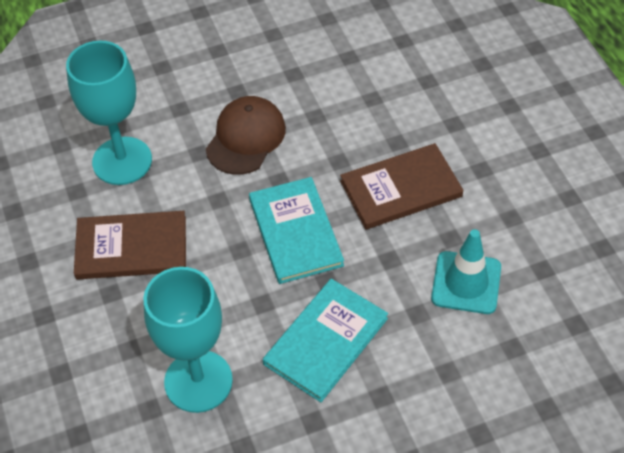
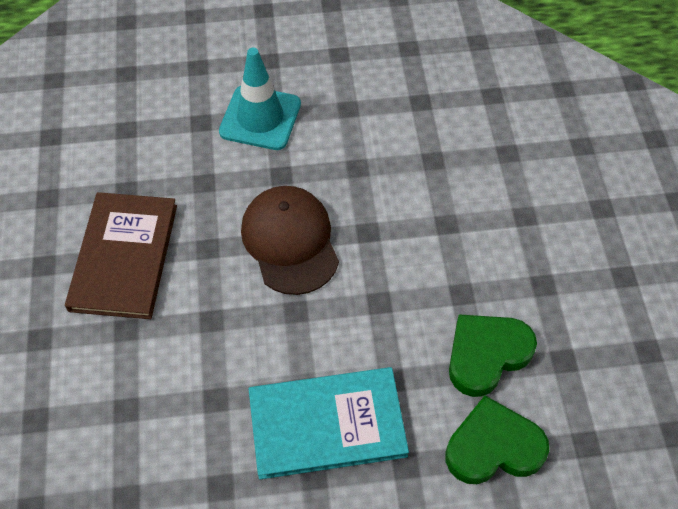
brown book: [74,211,186,280] [340,143,463,230] = 2 -> [65,192,177,319] = 1
green heart: none = 0 -> [445,396,549,484] [449,314,537,397] = 2
turquoise book: [249,177,344,284] [263,279,388,402] = 2 -> [249,367,409,479] = 1
turquoise goblet: [66,41,152,185] [143,267,233,413] = 2 -> none = 0

